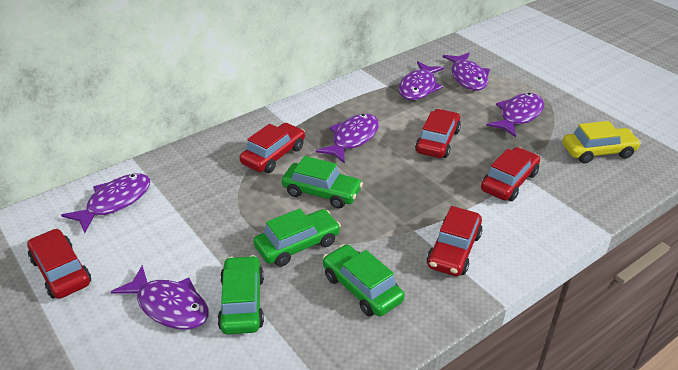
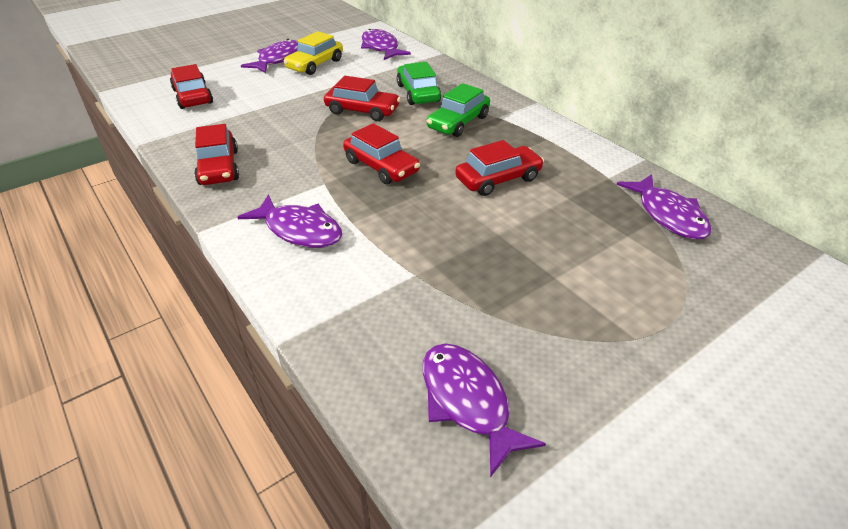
green car: [217,255,264,334] [254,209,341,267] [282,156,363,209] [323,244,405,317] = 4 -> [397,62,441,105] [427,83,490,137] = 2
purple fish: [61,173,150,233] [111,265,209,330] [316,114,379,164] [399,61,445,100] [443,53,490,91] [486,93,544,137] = 6 -> [238,194,342,248] [241,39,298,73] [361,29,411,60] [423,344,546,477] [617,174,712,239] = 5

